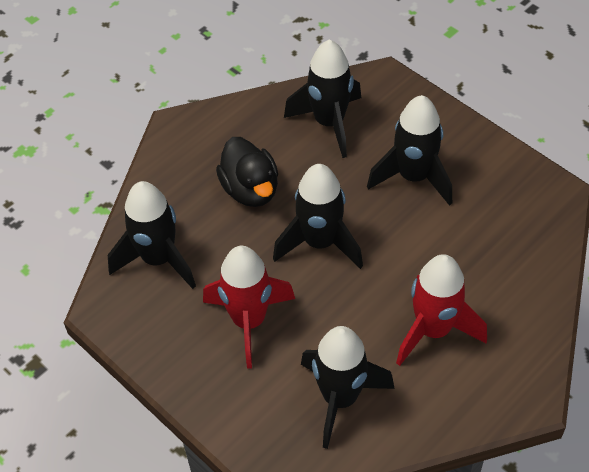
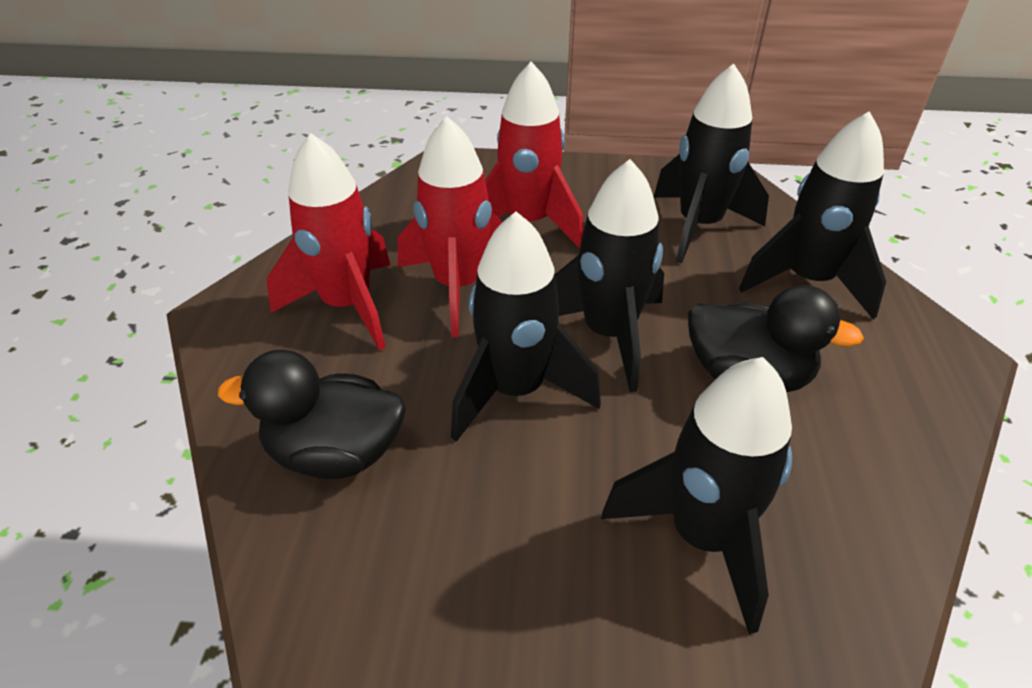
black duck: [216,137,278,207] = 1 -> [218,350,406,479] [688,285,864,392] = 2
red rocket: [203,246,295,369] [396,254,487,366] = 2 -> [266,133,391,351] [398,116,503,337] [485,62,584,248] = 3

